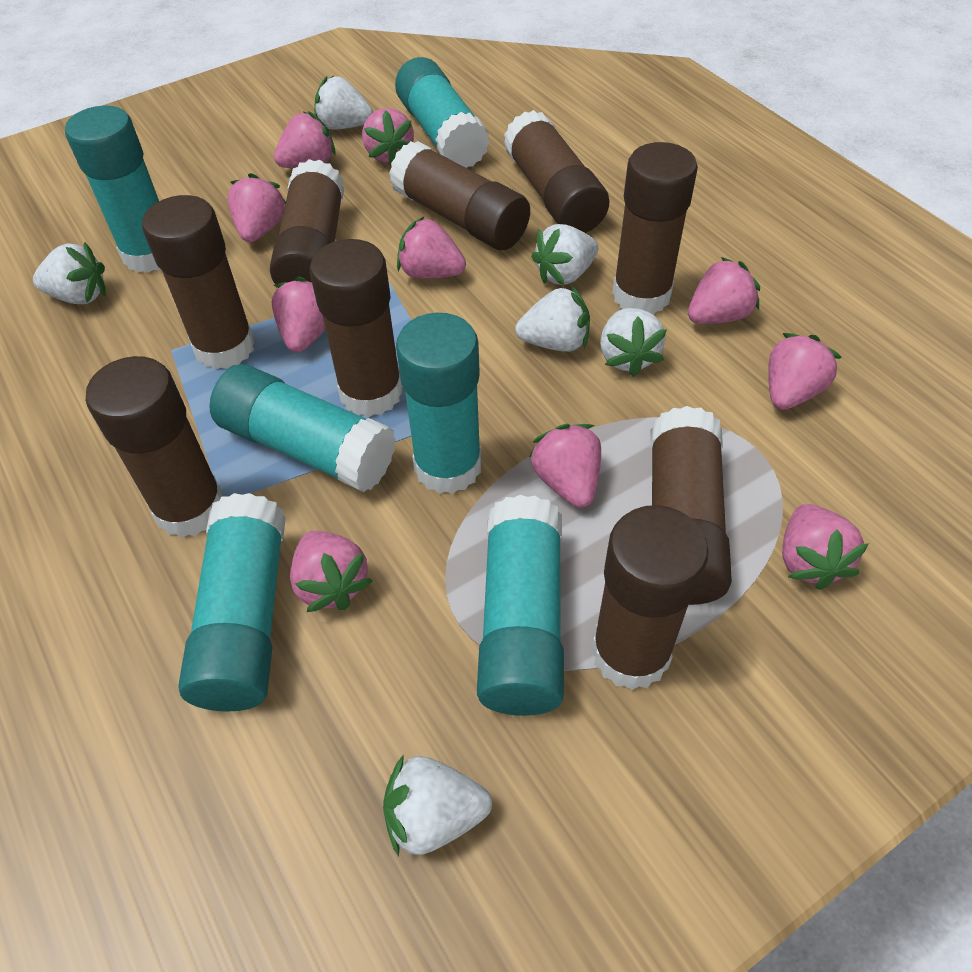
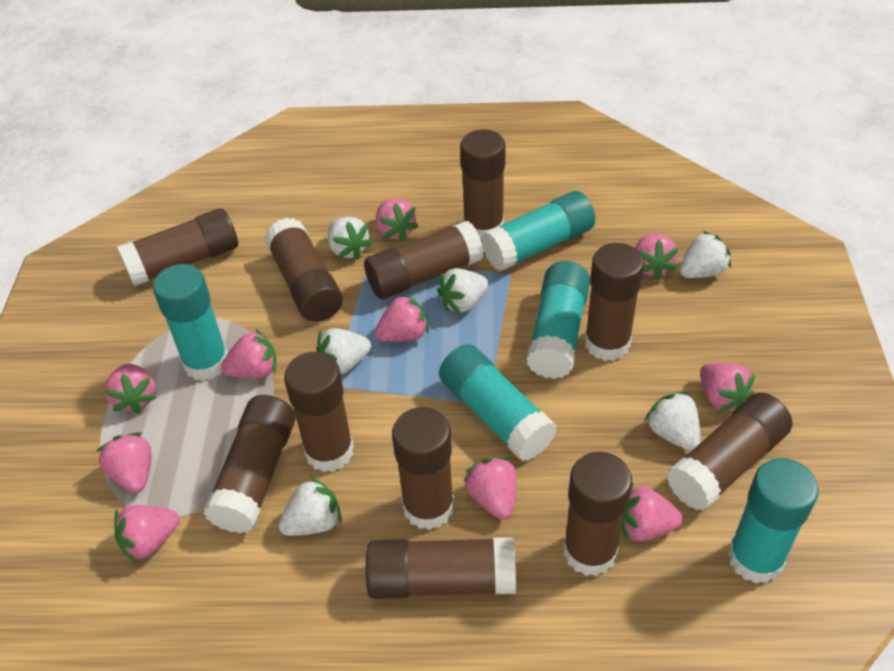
brown glue stick: [86,356,224,538] [142,195,255,369] [270,159,344,285] [310,239,403,417] [389,141,530,250] [503,110,609,233] [591,505,709,690] [612,142,698,314] [651,406,732,605] = 9 -> [117,208,238,286] [203,395,296,533] [264,218,343,322] [284,352,354,472] [364,221,484,299] [366,537,516,599] [392,407,454,530] [460,129,506,241] [564,452,632,576] [585,243,644,361] [667,393,792,511] = 11
turquoise glue stick: [65,106,160,272] [178,493,286,712] [209,364,396,492] [395,57,490,168] [396,313,482,494] [477,495,564,716] = 6 -> [153,264,228,381] [439,344,557,461] [481,191,595,271] [526,261,590,379] [728,458,819,584] = 5

